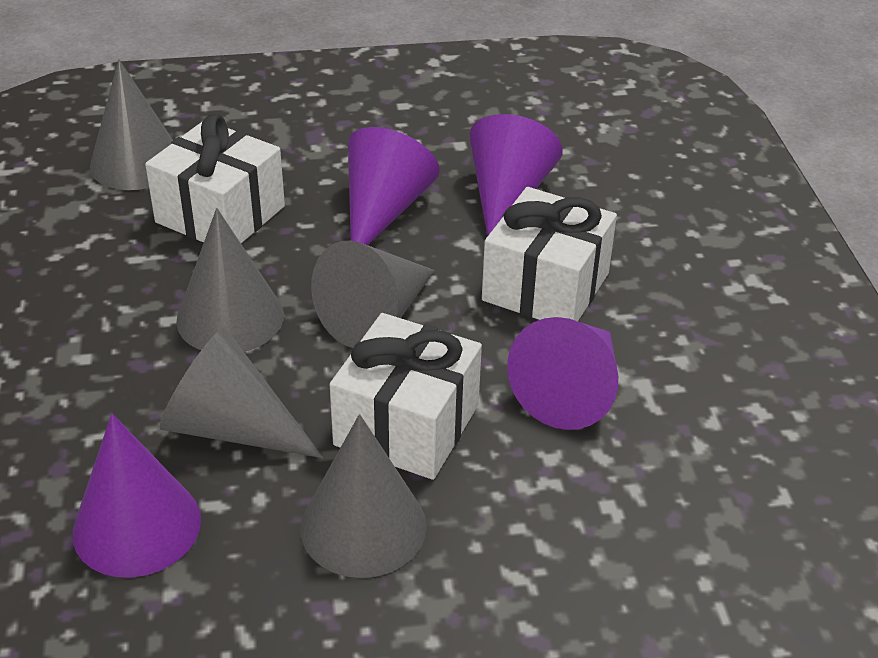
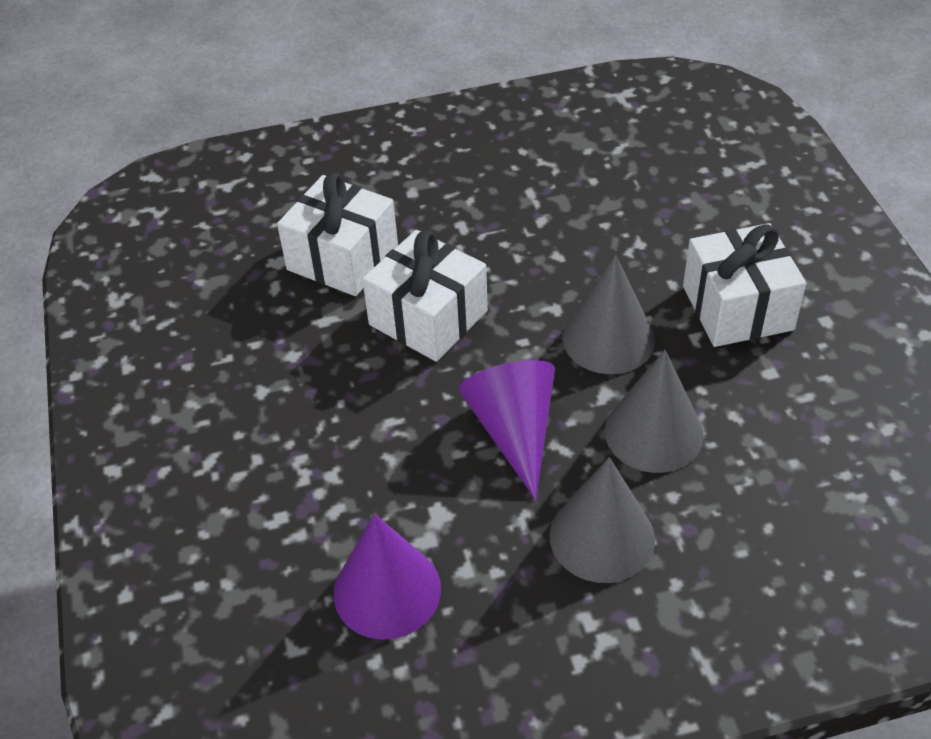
grey cone: [90,59,173,190] [160,328,323,458] [176,208,284,352] [300,414,427,578] [311,240,435,348] = 5 -> [550,457,655,583] [563,255,655,374] [604,350,704,473] = 3
purple cone: [72,413,201,577] [348,127,440,245] [469,114,563,237] [507,317,618,430] = 4 -> [334,514,441,640] [459,360,555,500] = 2

